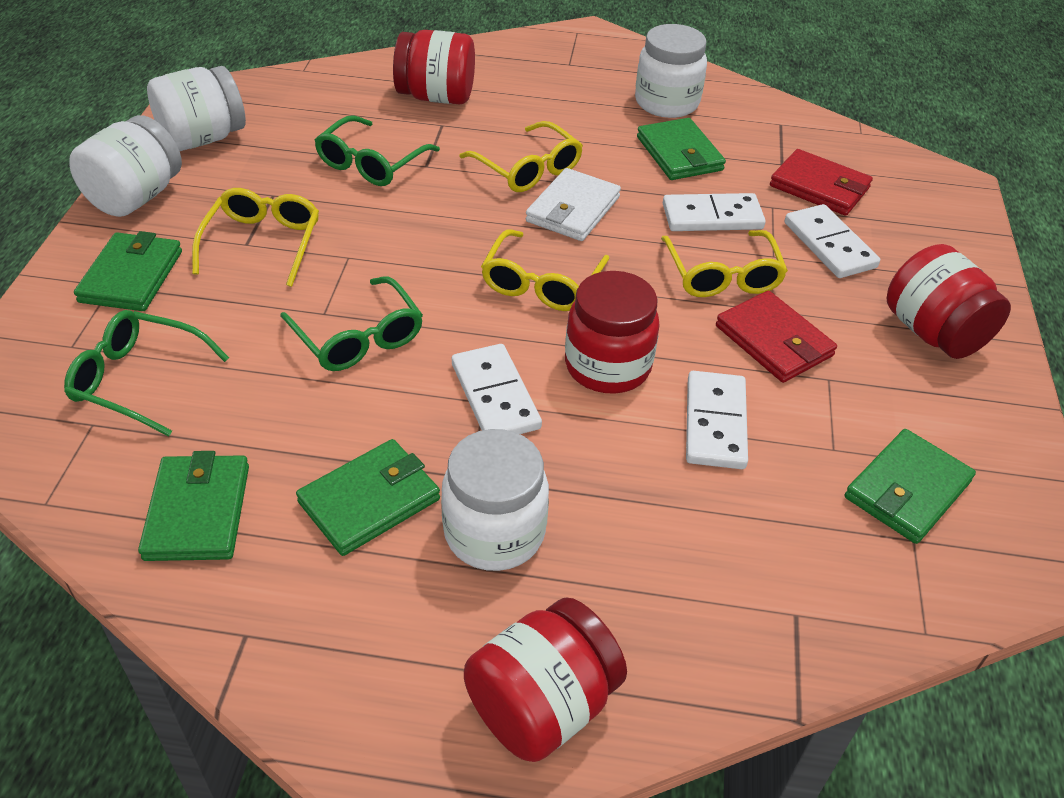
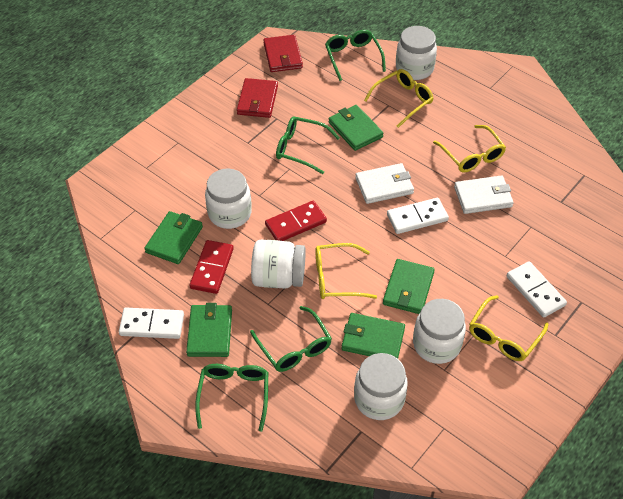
green glasses: [64,310,229,436] [280,276,423,371] [314,115,440,186] = 3 -> [195,364,268,432] [250,306,332,372] [276,116,340,174] [325,30,386,81] = 4
red domino: none = 0 -> [189,240,234,294] [265,201,327,241] = 2
red jar: [393,30,475,105] [464,598,627,762] [565,271,660,394] [887,244,1011,359] = 4 -> none = 0
white domino: [452,344,542,434] [663,193,766,231] [686,371,748,469] [785,204,880,278] = 4 -> [119,308,184,339] [387,198,449,234] [507,261,567,318] = 3
white jar: [69,115,182,217] [147,66,246,151] [441,429,549,571] [635,24,707,118] = 4 -> [205,168,252,229] [251,240,306,289] [354,353,408,420] [396,26,437,80] [413,299,466,364] = 5
white wallet: [526,168,621,241] = 1 -> [355,163,414,204] [454,175,514,214] = 2

